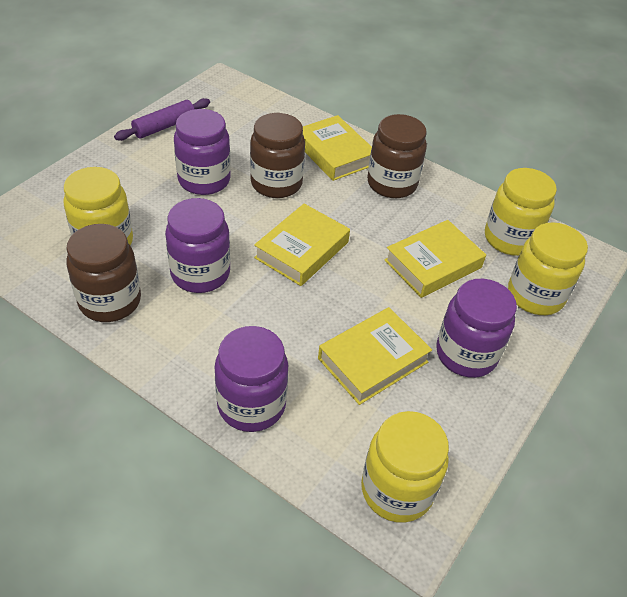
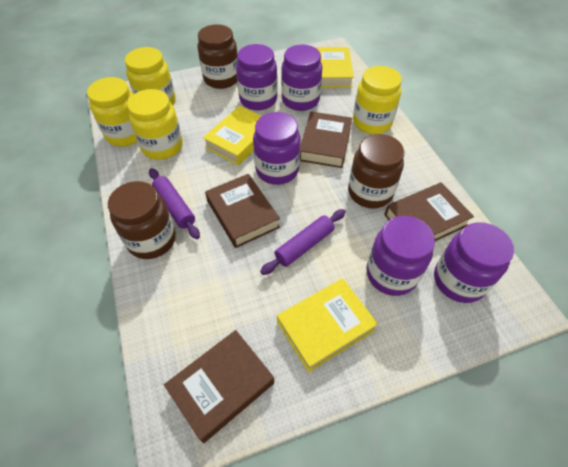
brown book: none = 0 -> [164,330,274,443] [205,174,280,248] [300,112,352,168] [384,182,474,241] = 4
purple jar: [165,198,230,293] [174,109,231,195] [214,326,288,432] [436,279,517,378] = 4 -> [236,44,278,110] [253,112,301,185] [281,45,322,111] [366,216,435,296] [434,222,514,303] = 5
purple rolling pin: [114,98,210,141] = 1 -> [149,168,200,239] [260,209,346,275] = 2
yellow book: [254,204,350,286] [303,115,372,181] [318,307,432,405] [385,220,486,298] = 4 -> [203,106,262,165] [277,278,378,372] [315,47,354,88] = 3

